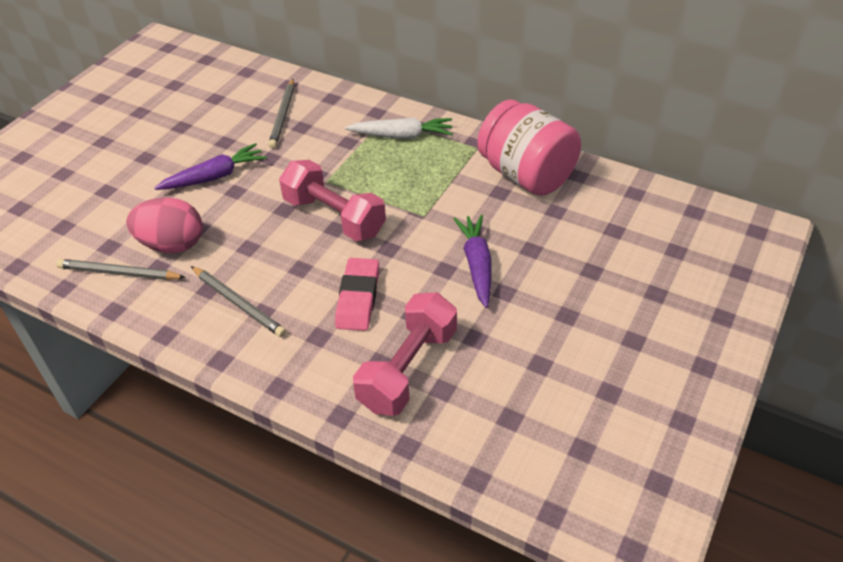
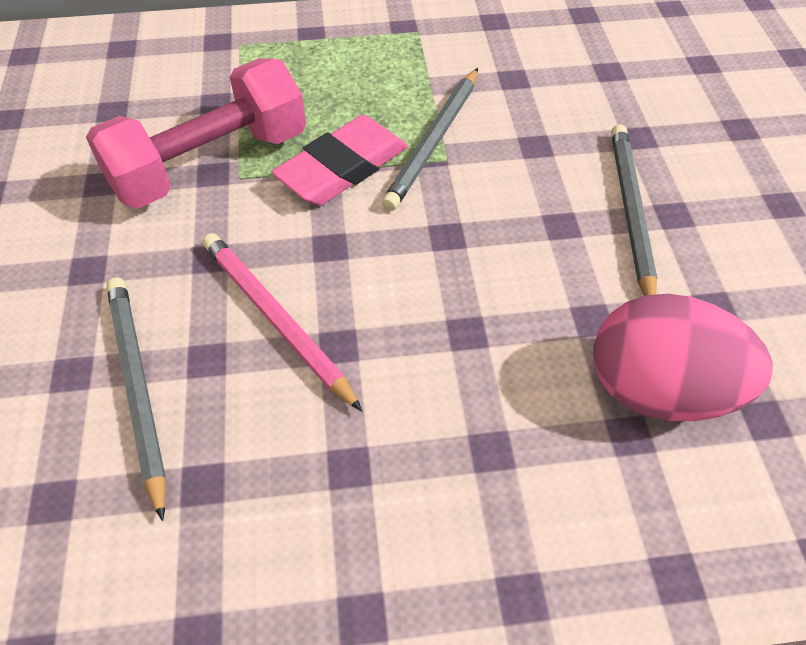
pink dumbbell: [279,160,386,241] [353,293,457,416] = 2 -> [86,58,306,208] = 1
pink jar: [477,100,581,196] = 1 -> none = 0
pink pencil: none = 0 -> [203,233,362,411] = 1
purple carrot: [155,143,266,190] [453,215,492,308] = 2 -> none = 0
white carrot: [345,118,453,139] = 1 -> none = 0

